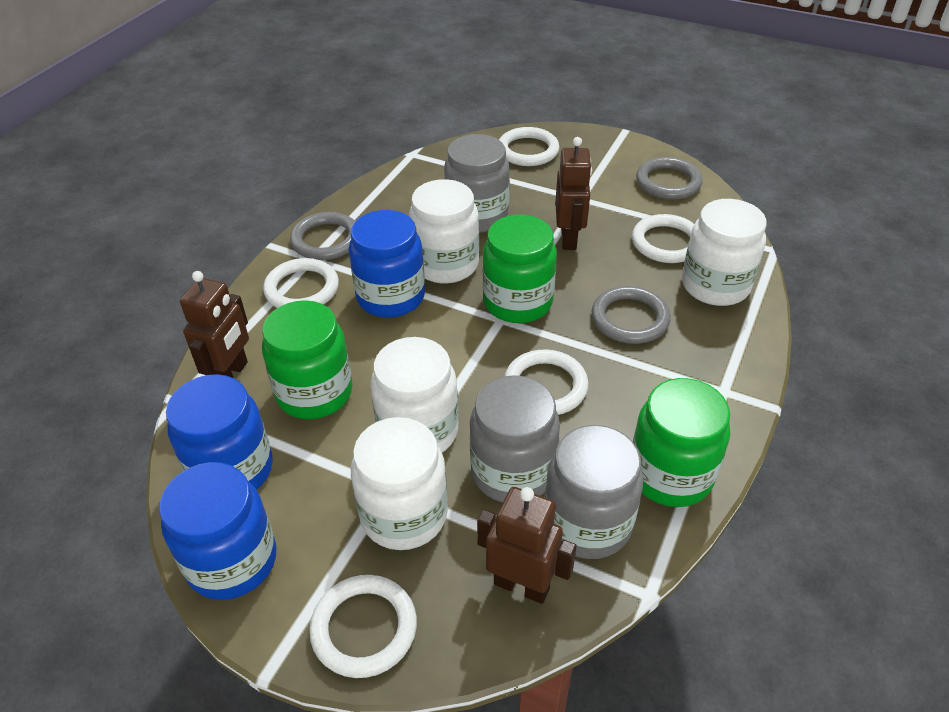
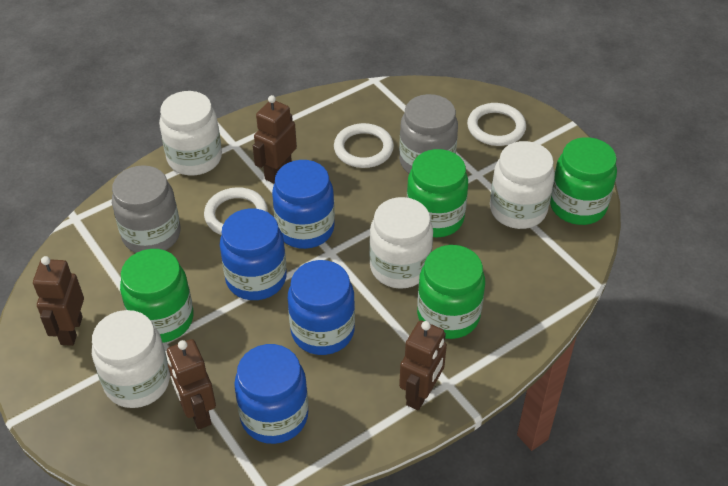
blue jar: [159,462,277,600] [166,374,273,490] [349,210,425,318] = 3 -> [220,209,287,300] [234,344,308,444] [272,160,335,249] [288,260,355,355] = 4
brown robot: [180,271,249,378] [477,487,577,604] [555,137,592,250] = 3 -> [33,256,84,346] [167,339,216,430] [253,95,297,183] [399,320,447,410] = 4
green jar: [262,300,353,419] [483,215,557,323] [633,378,730,507] = 3 -> [120,249,194,343] [407,149,468,238] [417,245,485,339] [550,137,617,225] = 4
grey jar: [444,134,510,233] [469,375,560,503] [545,425,644,559] = 3 -> [112,165,180,253] [399,94,458,173] = 2
grey ring: [290,212,355,260] [591,286,671,344] [636,157,703,200] = 3 -> none = 0
white ring: [263,258,339,308] [309,575,417,678] [499,127,560,166] [505,349,589,415] [632,214,694,263] = 5 -> [204,187,268,235] [334,123,394,168] [467,103,526,146] = 3

